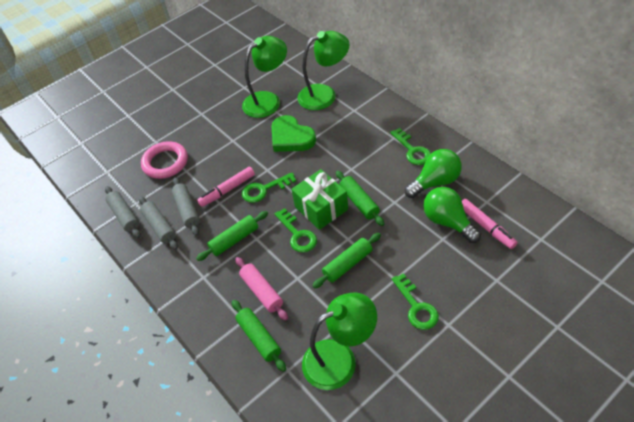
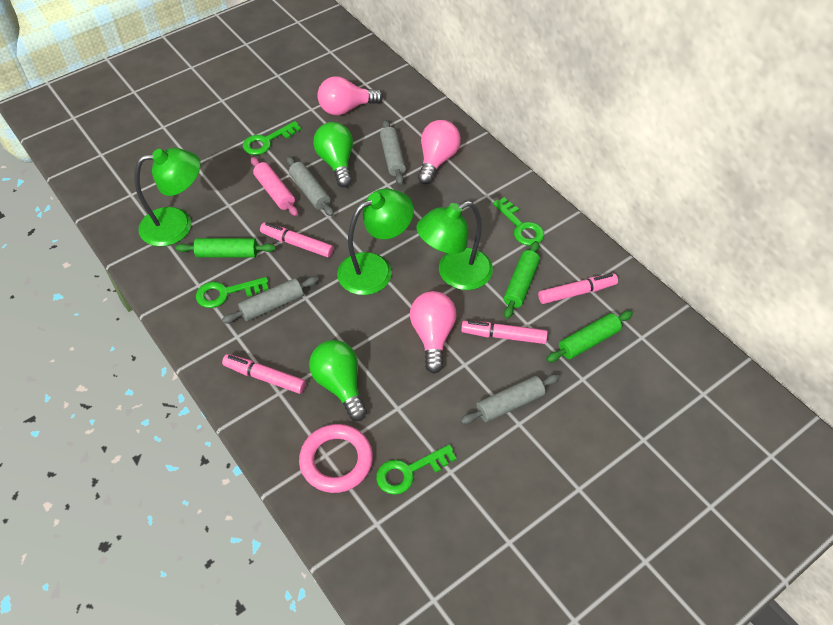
green gift: [291,169,348,230] = 1 -> none = 0
green heart: [272,115,316,152] = 1 -> none = 0
green rolling pin: [196,211,268,261] [232,300,286,372] [312,233,381,288] [336,171,384,226] = 4 -> [175,238,276,258] [504,241,540,319] [546,311,633,362] = 3
grey rolling pin: [105,186,140,238] [139,196,178,250] [172,177,200,236] = 3 -> [222,277,319,323] [286,156,334,216] [380,120,406,185] [460,374,560,424] = 4
pink light bulb: none = 0 -> [317,76,383,115] [410,291,456,374] [418,120,461,184] = 3
pink marker: [197,167,255,207] [462,199,517,249] = 2 -> [222,354,306,394] [260,222,334,257] [461,321,548,344] [538,273,618,304] = 4

